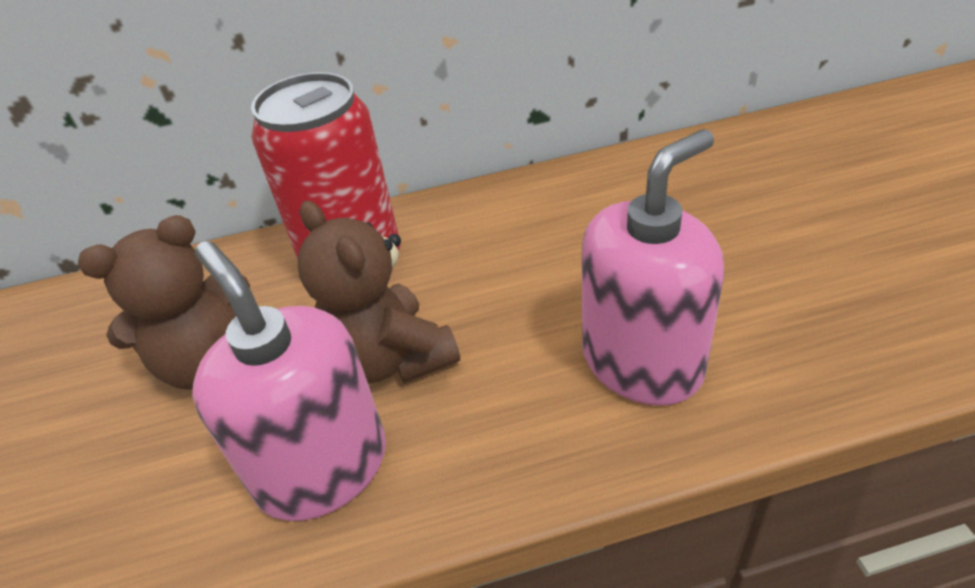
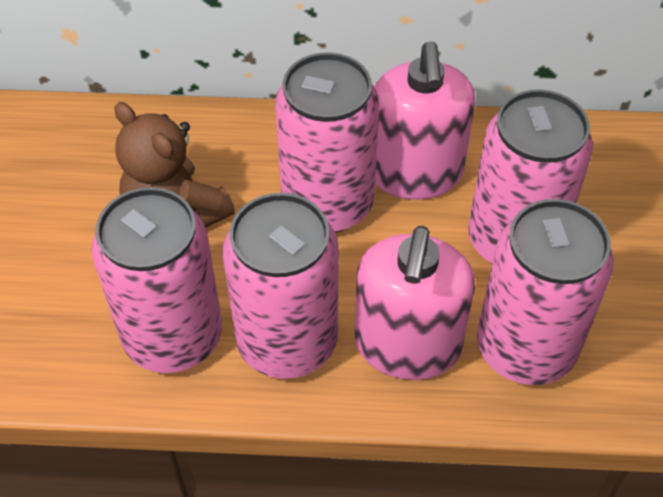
brown teddy bear: [78,215,250,390] [298,201,460,384] = 2 -> [115,102,235,228] = 1
pink can: none = 0 -> [92,187,222,373] [223,193,339,379] [275,52,379,233] [468,89,593,264] [477,199,614,385] = 5
red can: [251,72,400,260] = 1 -> none = 0

